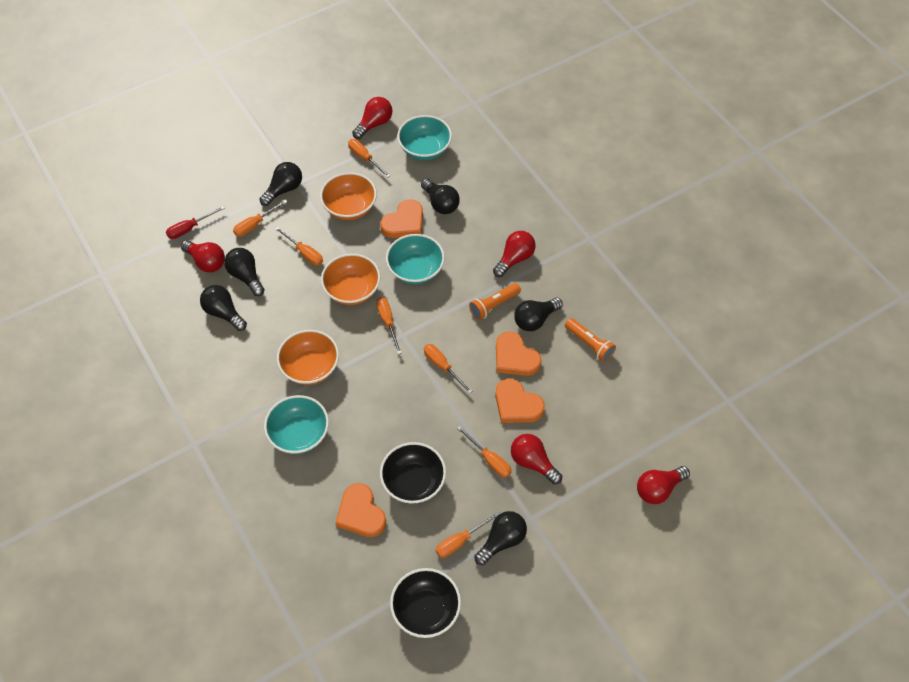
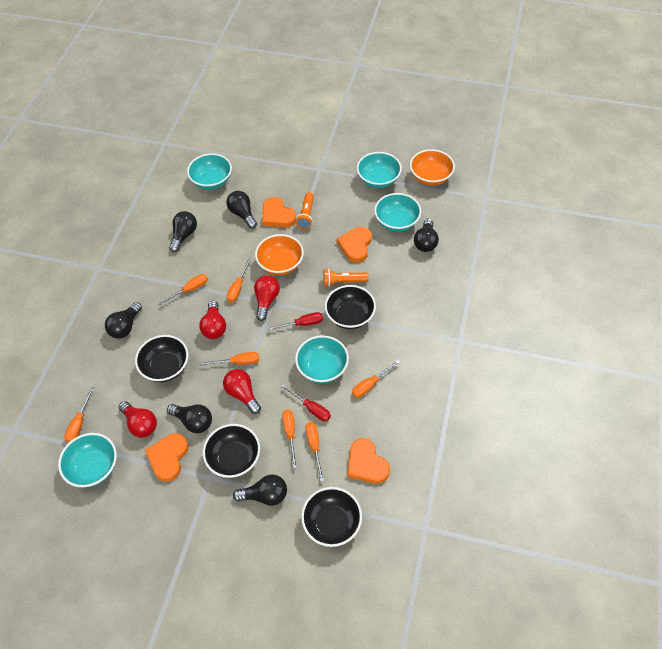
black bowl: [380,442,446,504] [390,568,461,638] = 2 -> [135,335,188,382] [203,424,260,478] [301,487,362,547] [325,285,376,329] = 4
orange bowl: [277,330,339,385] [320,172,377,220] [321,254,381,305] = 3 -> [255,234,304,275] [410,149,455,186] = 2
red light bulb: [181,240,225,272] [352,97,393,139] [493,231,536,277] [511,434,562,485] [637,466,690,504] = 5 -> [118,401,157,438] [199,301,226,339] [223,369,261,414] [254,275,280,321] = 4
red screwdriver: [166,206,225,239] = 1 -> [267,312,323,331] [281,384,331,421] = 2
turquoise bowl: [264,395,329,454] [386,234,445,284] [397,115,452,160] = 3 -> [58,433,117,487] [187,153,232,190] [295,335,349,383] [357,152,402,188] [374,193,421,232] = 5

